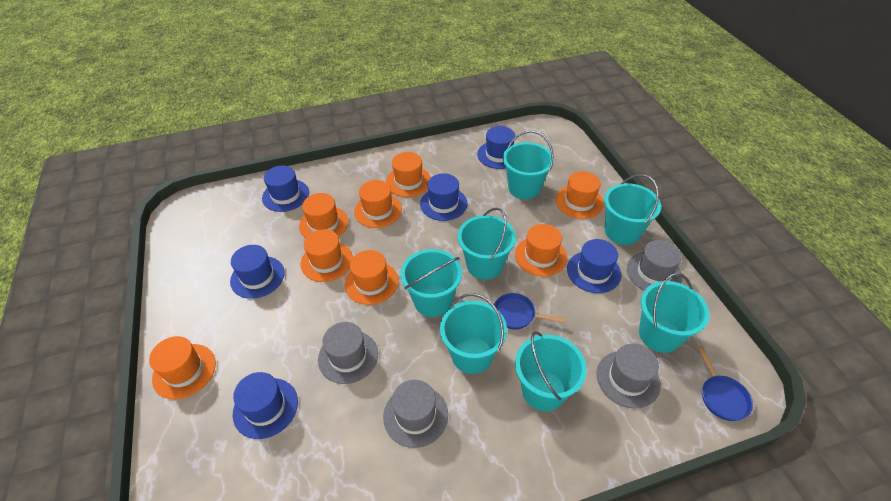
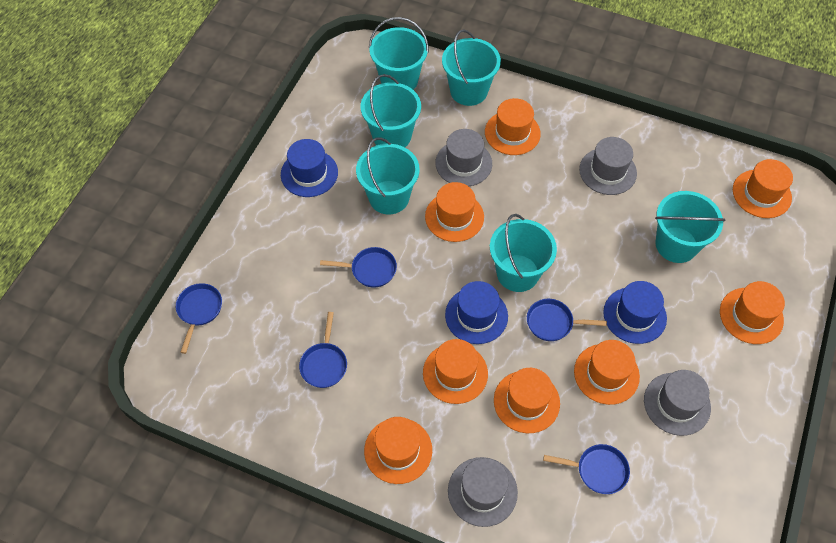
blue hat: [230,245,285,299] [233,372,298,439] [262,166,309,212] [420,173,468,221] [477,126,515,169] [567,239,621,293] = 6 -> [281,139,338,197] [445,281,508,344] [603,281,667,344] = 3
blue pan: [494,293,565,329] [697,346,753,421] = 2 -> [176,283,222,354] [299,312,347,388] [320,247,397,288] [527,299,607,341] [543,444,630,494] = 5
turquoise bucket: [401,249,462,317] [440,293,507,374] [458,207,516,280] [503,131,554,199] [515,331,587,411] [604,174,661,245] [639,273,709,353] = 7 -> [356,137,419,214] [361,74,421,147] [369,17,429,90] [442,29,501,106] [490,214,557,292] [655,191,726,263] = 6

